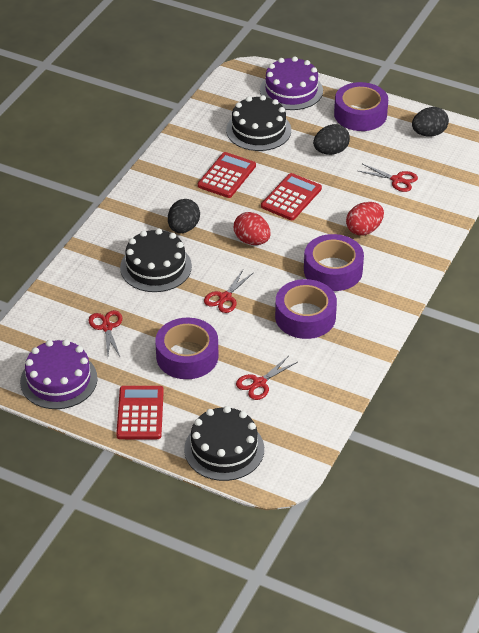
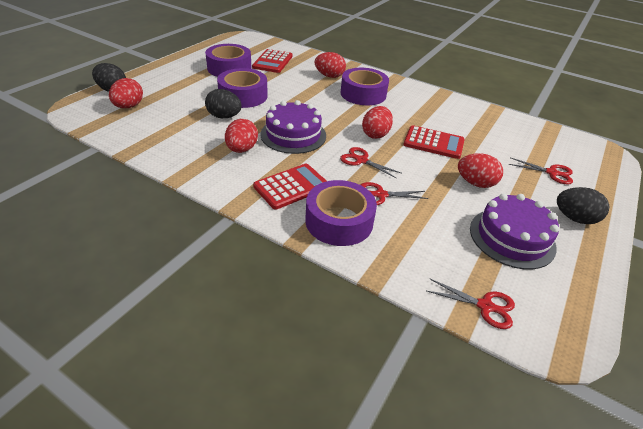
black cake: [120,228,192,292] [184,406,264,481] [226,95,291,151] = 3 -> none = 0
red egg: [234,212,271,245] [346,202,384,236] = 2 -> [109,78,143,108] [225,119,258,153] [314,52,346,78] [362,106,393,139] [458,153,503,188] = 5

